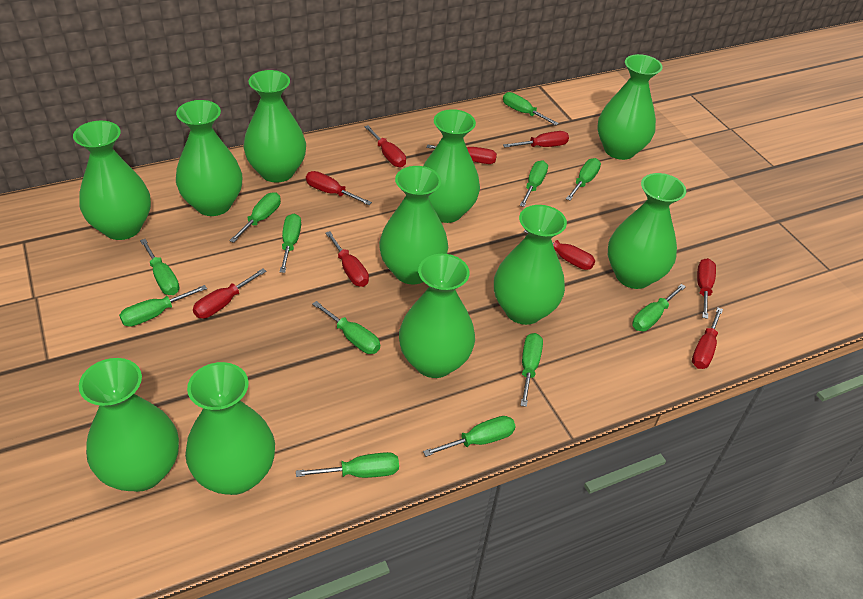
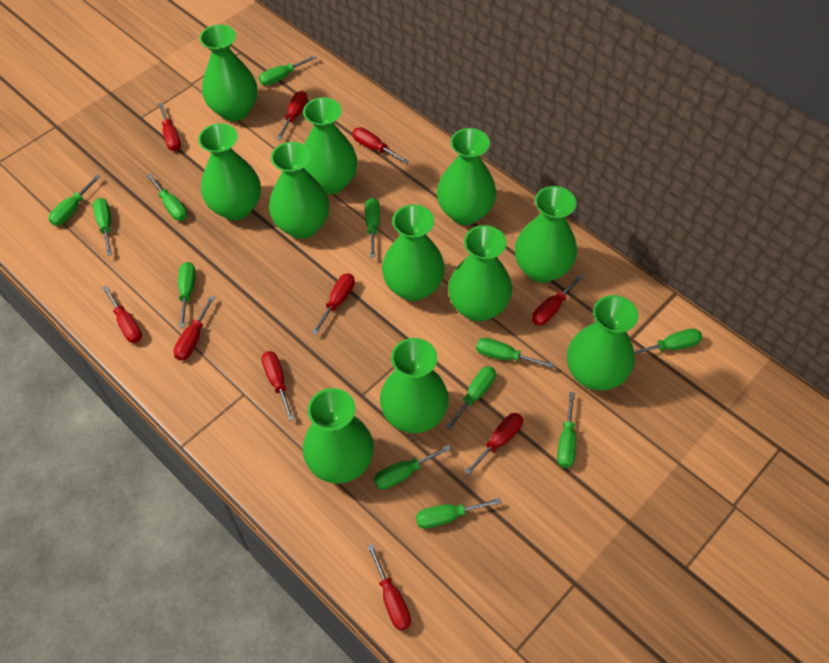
red screwdriver: [193,268,267,318] [306,171,372,205] [326,231,369,287] [364,125,406,167] [426,144,497,164] [503,131,569,148] [524,230,595,270] [692,307,723,369] [697,258,716,319] = 9 -> [103,286,142,343] [158,102,181,151] [173,295,215,361] [262,351,294,421] [276,91,307,140] [312,273,355,335] [352,127,409,164] [367,544,411,631] [464,413,523,475] [532,274,584,325] = 10

